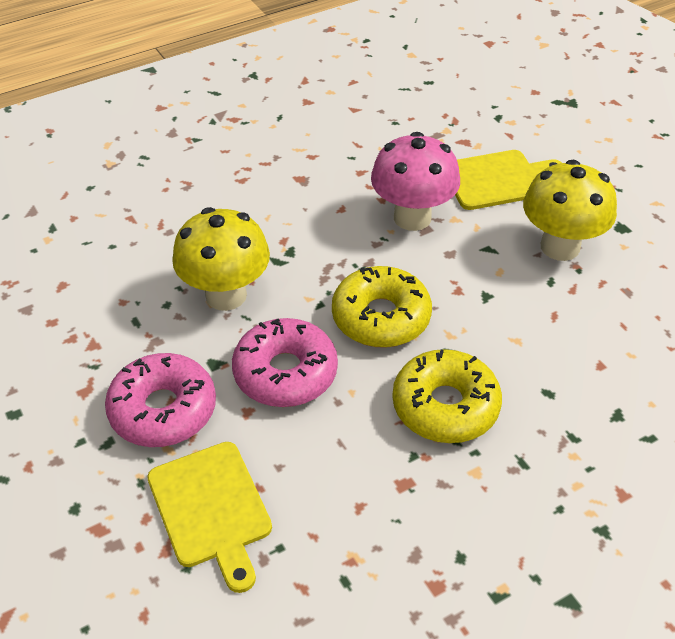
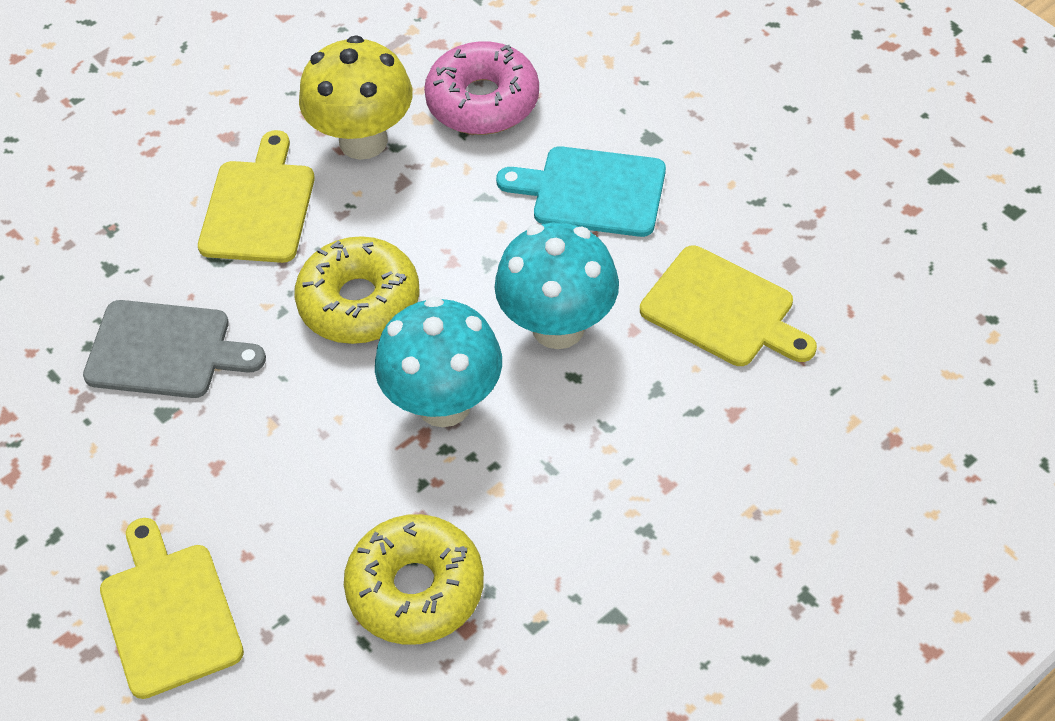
grey cutting board: none = 0 -> [83,300,266,398] = 1
pink donut: [105,353,216,447] [232,318,338,407] = 2 -> [424,41,539,135] = 1
pink mushroom: [371,132,460,231] = 1 -> none = 0
turquoise cutting board: none = 0 -> [496,146,666,237] = 1
turquoise mushroom: none = 0 -> [375,297,502,427] [494,222,619,349] = 2
yellow cutting board: [147,442,272,593] [455,150,562,210] = 2 -> [100,518,244,699] [198,130,315,263] [640,245,817,366] = 3
yellow mushroom: [172,207,270,311] [523,160,617,261] = 2 -> [299,35,412,160] = 1

